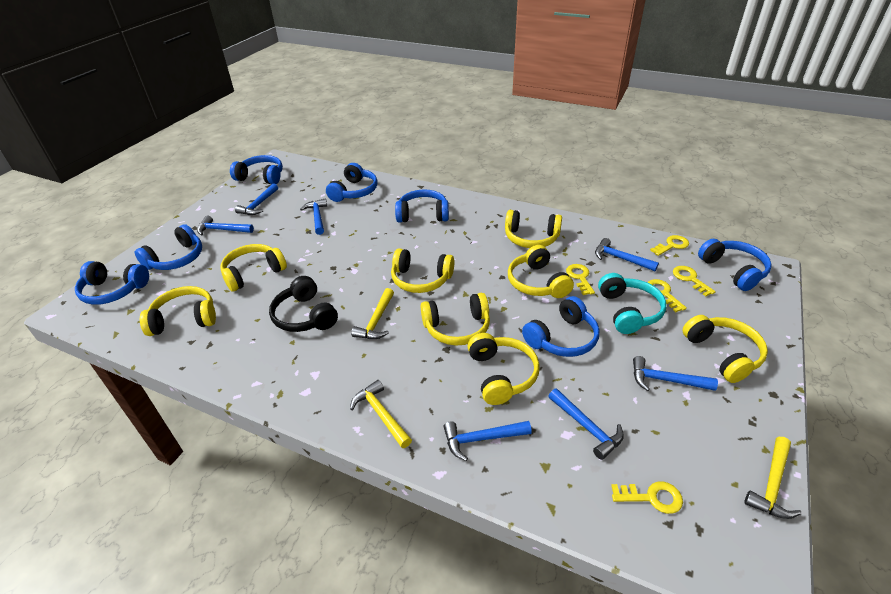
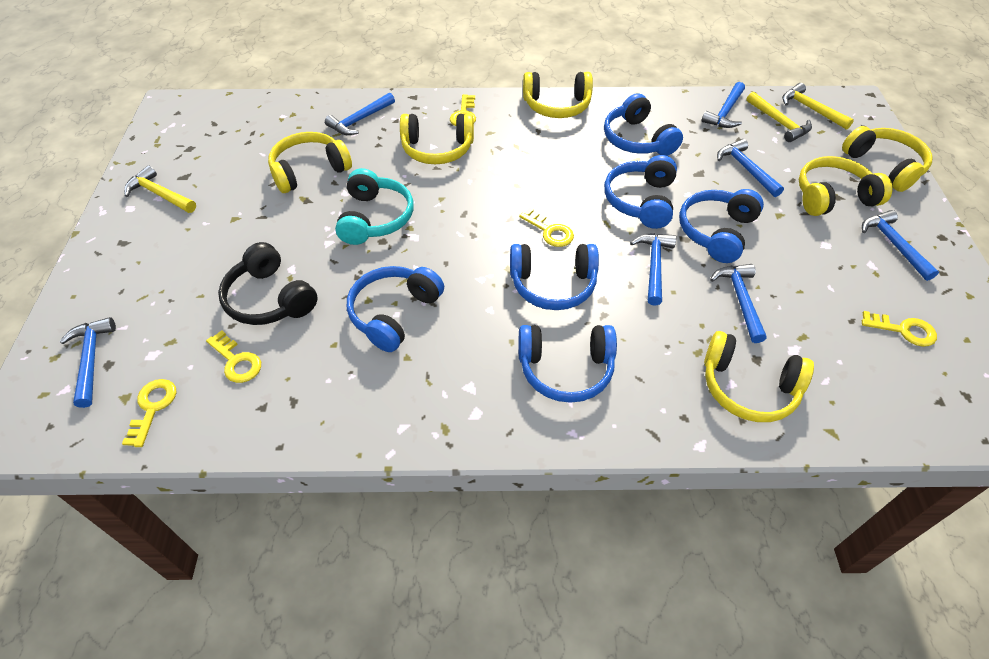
blue headphones: [75,261,149,305] [134,224,202,270] [230,155,283,184] [326,163,378,202] [395,189,449,222] [522,296,599,357] [698,239,772,291] = 7 -> [347,266,444,352] [510,244,599,310] [519,325,617,403] [604,93,683,156] [604,155,677,229] [679,189,764,263] = 6
yellow headphones: [140,286,216,336] [220,244,287,292] [391,248,454,293] [421,293,490,346] [467,333,540,405] [505,210,562,248] [508,245,574,298] [682,315,768,383] = 8 -> [268,132,352,193] [400,114,474,164] [523,72,593,118] [704,331,814,422] [799,156,893,216] [842,126,932,192] = 6

